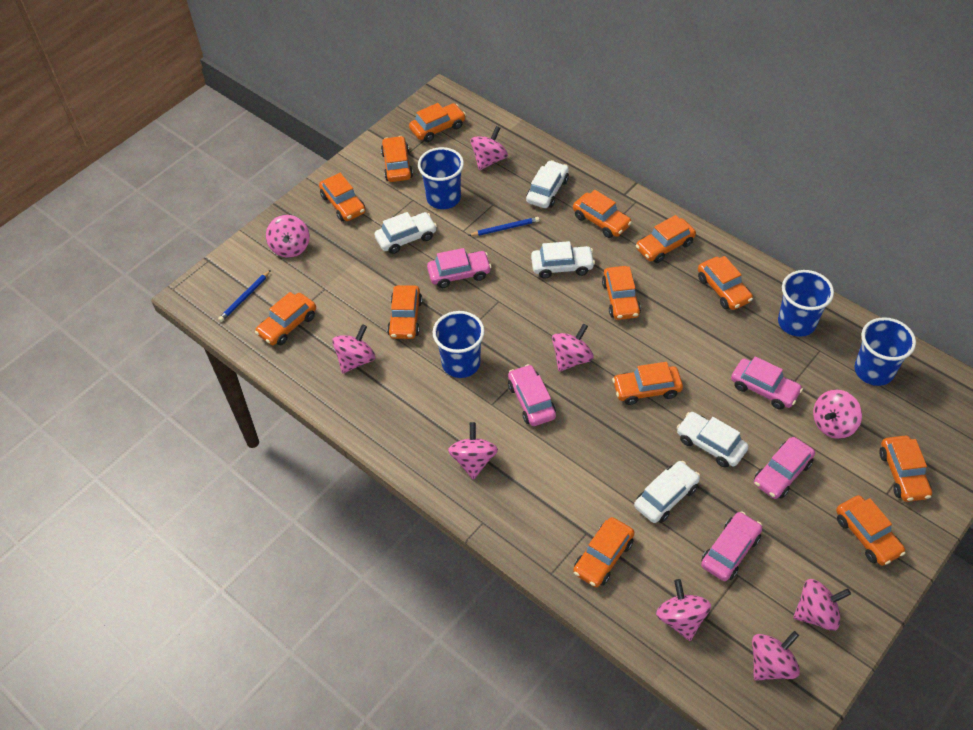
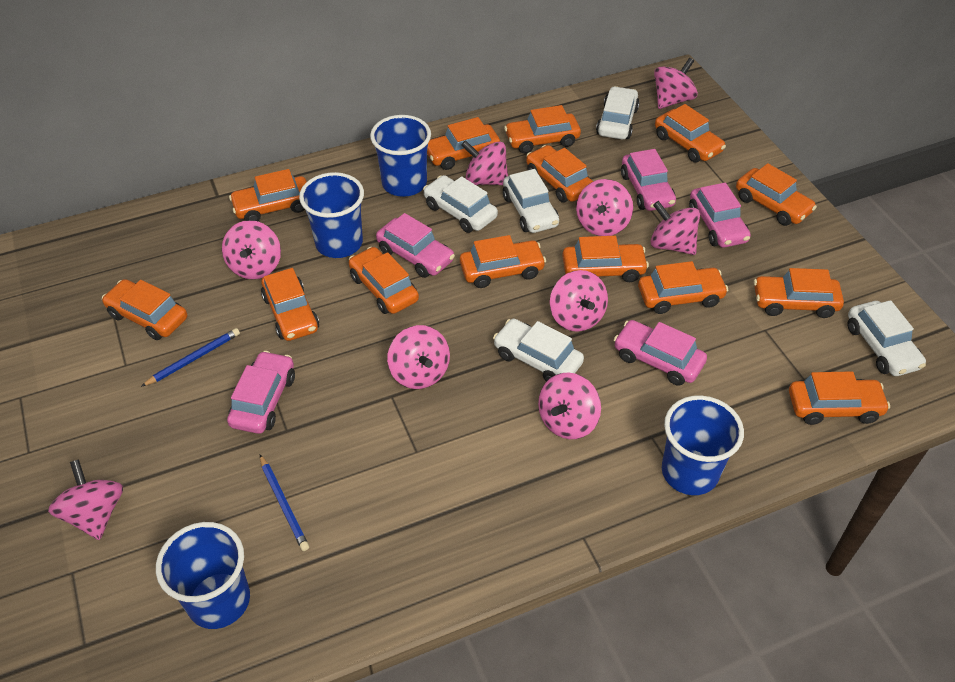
orange car: [255,292,316,345] [319,173,365,221] [381,136,413,182] [387,285,422,339] [409,103,466,142] [573,190,632,238] [573,517,635,587] [602,266,641,320] [612,362,683,405] [636,215,696,263] [698,256,753,310] [836,495,906,566] [879,436,932,502] = 13 -> [102,279,187,340] [229,169,307,221] [261,268,319,341] [349,247,419,314] [427,117,500,170] [460,235,546,288] [504,105,581,154] [526,145,593,203] [562,236,649,282] [638,261,728,314] [655,104,726,162] [736,163,817,226] [754,268,844,318] [789,371,890,425] = 14

